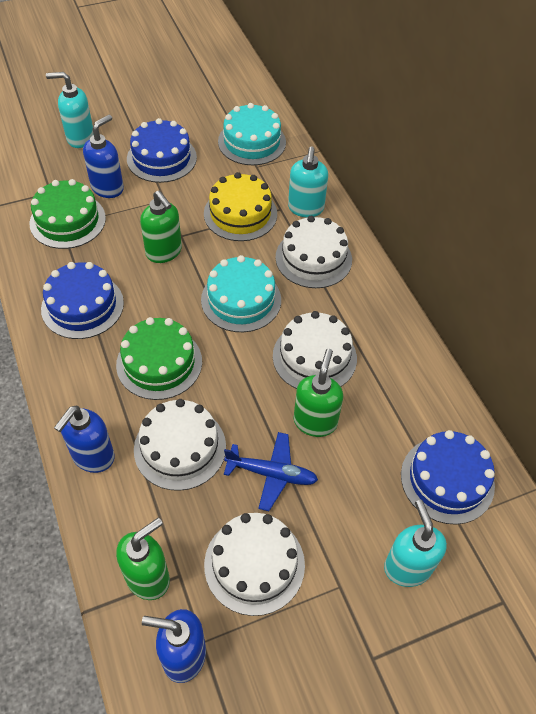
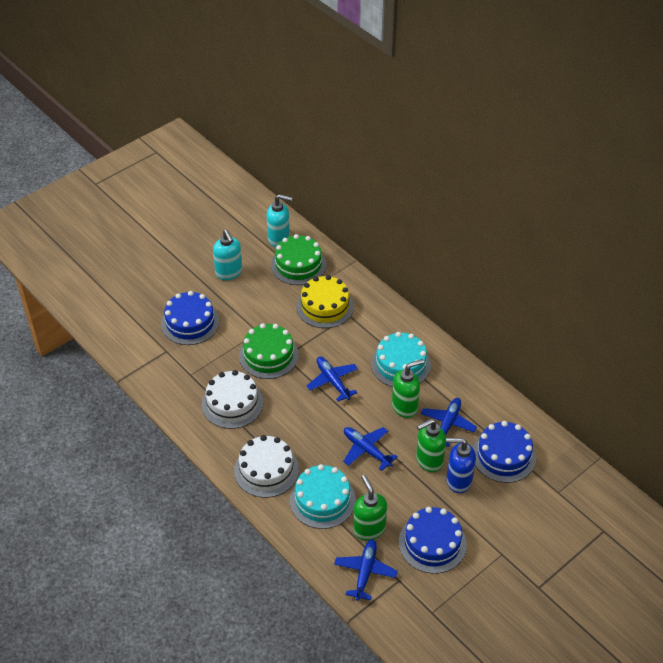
blue plane: [224,432,318,511] = 1 -> [306,357,358,402] [334,539,398,601] [343,427,398,471] [421,398,477,447] = 4
blue soap dispenser: [54,406,115,473] [83,115,124,198] [142,609,206,683] = 3 -> [446,438,476,493] = 1
turquoise soap dispenser: [46,72,94,148] [288,147,328,217] [384,500,447,587] = 3 -> [213,230,242,280] [266,194,293,247] = 2
white cake: [134,399,226,491] [204,513,305,616] [273,311,357,389] [275,216,352,288] = 4 -> [202,370,263,429] [234,435,299,498] = 2

